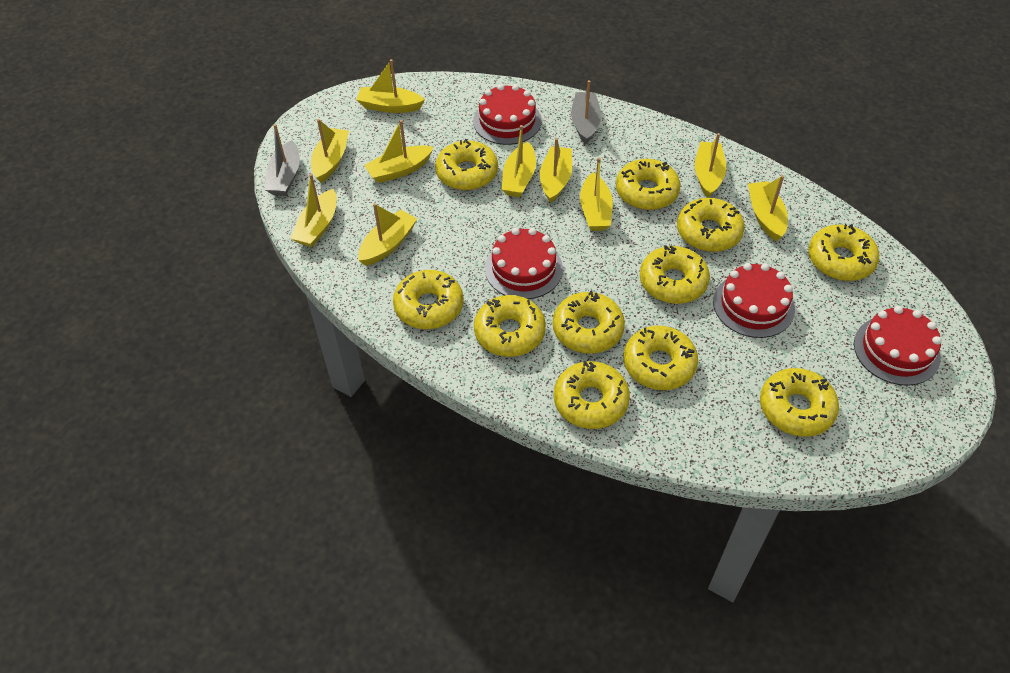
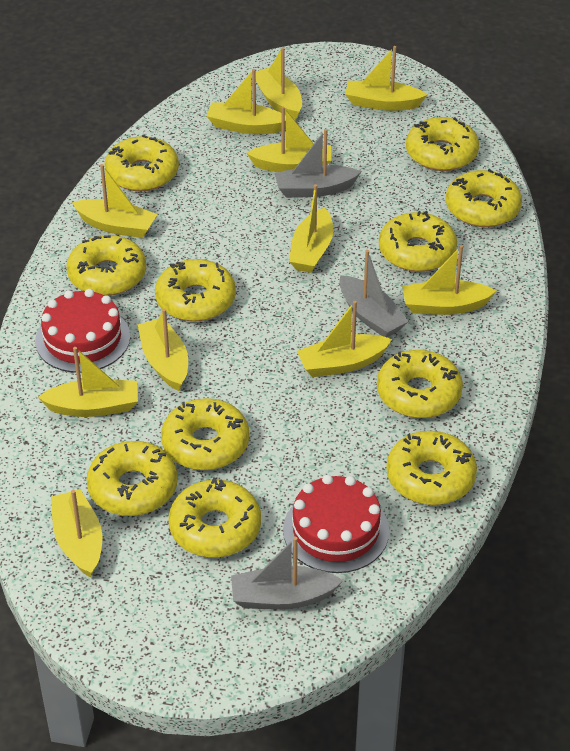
grey boat: [265,124,300,196] [571,80,601,144] = 2 -> [231,537,343,610] [275,129,361,198] [339,250,409,337] = 3
red cake: [473,84,542,145] [485,228,563,299] [713,263,795,338] [854,306,942,386] = 4 -> [35,289,130,373] [283,474,389,573] = 2
yellow boat: [290,174,337,247] [311,119,349,183] [356,59,425,113] [358,203,417,266] [364,120,434,183] [502,125,536,197] [540,138,572,203] [580,158,613,231] [695,133,726,198] [748,175,788,241] = 10 -> [38,347,138,417] [51,489,102,578] [72,164,158,238] [137,308,188,391] [206,69,286,134] [247,106,332,172] [255,47,302,121] [289,184,333,273] [297,301,392,377] [345,46,427,111] [402,245,496,315] = 11

